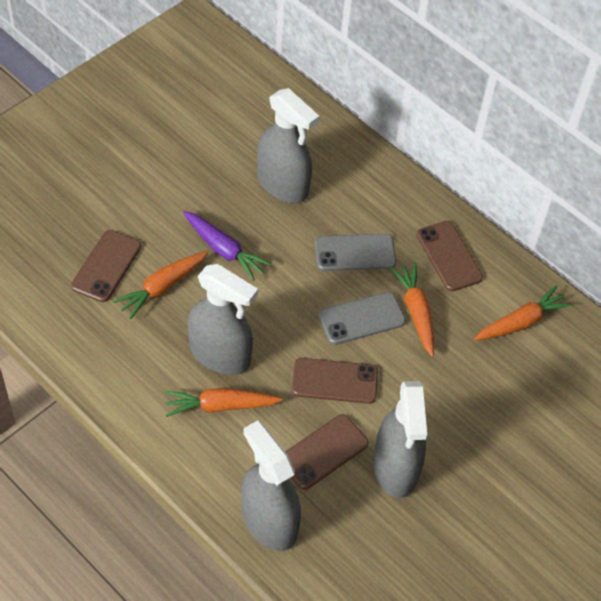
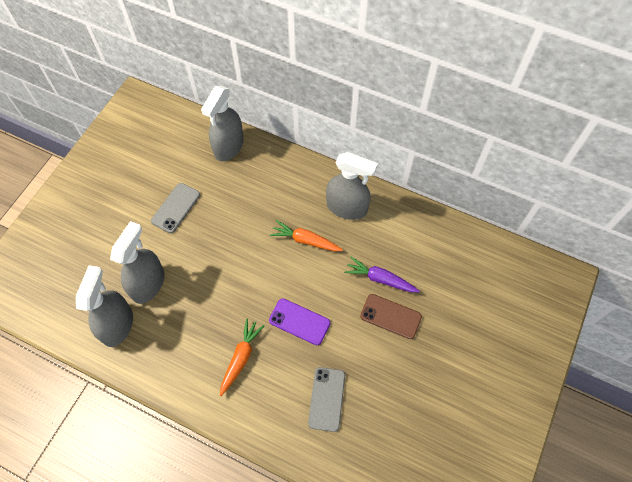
brown phone: [71,230,141,302] [285,414,369,490] [292,358,378,404] [416,221,483,291] = 4 -> [360,294,422,339] = 1
orange carrot: [113,251,209,320] [165,388,283,417] [390,262,434,357] [474,285,573,341] = 4 -> [220,318,265,396] [270,220,343,251] = 2
purple phone: none = 0 -> [269,298,330,345] = 1

